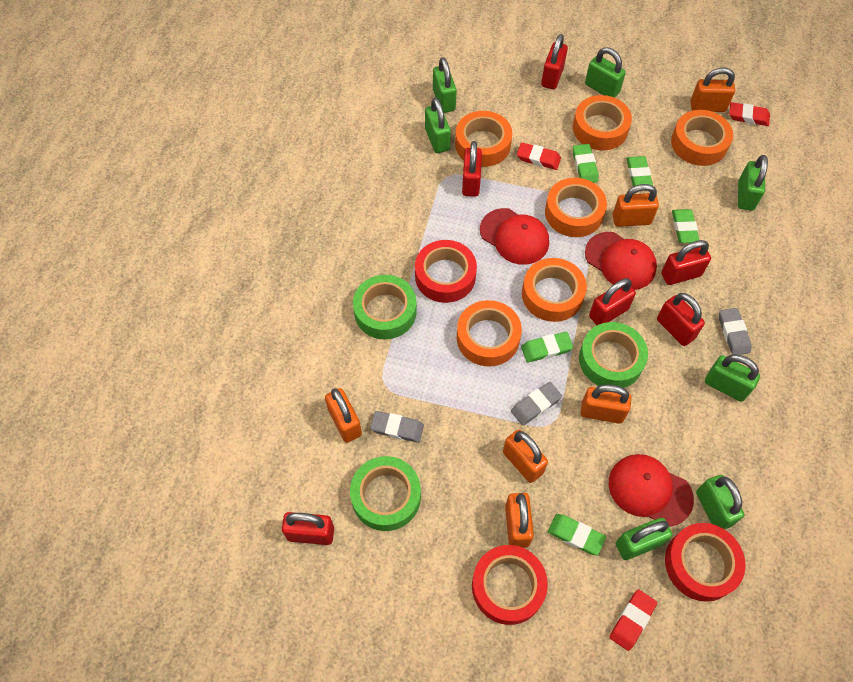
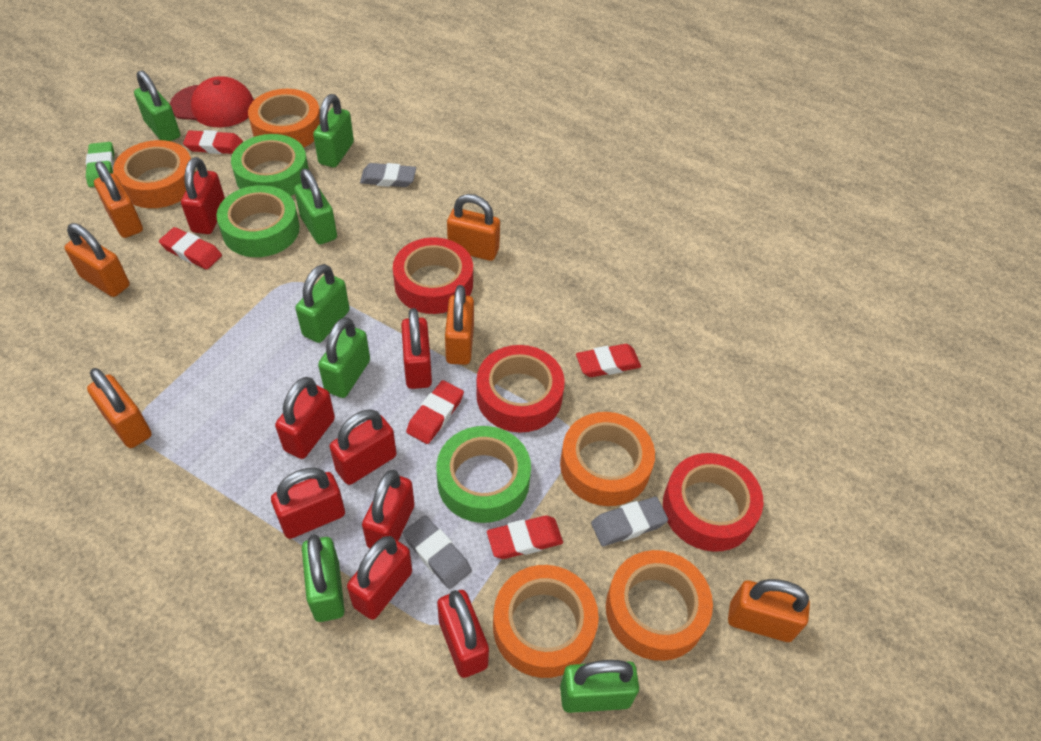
green eraser: [521,332,573,363] [548,514,606,555] [573,144,599,183] [626,156,653,187] [672,209,699,243] = 5 -> [86,142,114,187] = 1
orange tape: [455,111,512,167] [457,300,522,366] [522,258,587,322] [545,178,607,237] [573,95,632,150] [671,110,733,166] = 6 -> [113,140,195,208] [248,89,320,147] [493,565,599,678] [560,412,655,506] [606,550,713,661] = 5
red cap: [480,208,549,265] [585,232,657,290] [609,454,694,527] = 3 -> [170,76,254,127] = 1
red eraser: [517,142,561,170] [609,589,657,651] [729,102,770,126] = 3 -> [159,227,222,269] [183,130,243,154] [406,380,464,444] [487,515,563,559] [576,344,641,377] = 5
red padlock: [282,512,334,545] [462,141,482,197] [541,34,568,89] [589,278,636,325] [657,293,705,346] [661,240,711,285] = 6 -> [181,157,225,234] [271,468,345,539] [275,377,335,459] [330,409,396,485] [347,536,412,620] [362,470,414,548] [401,308,432,389] [437,590,489,678] = 8

